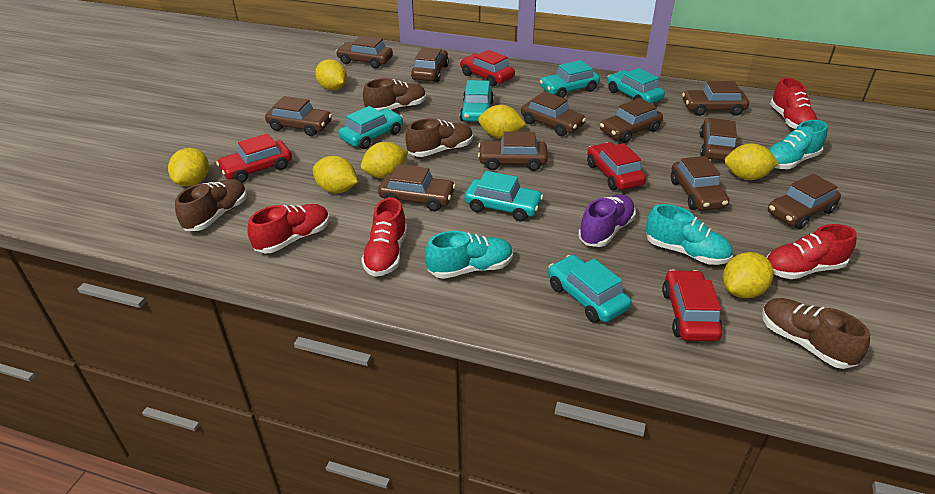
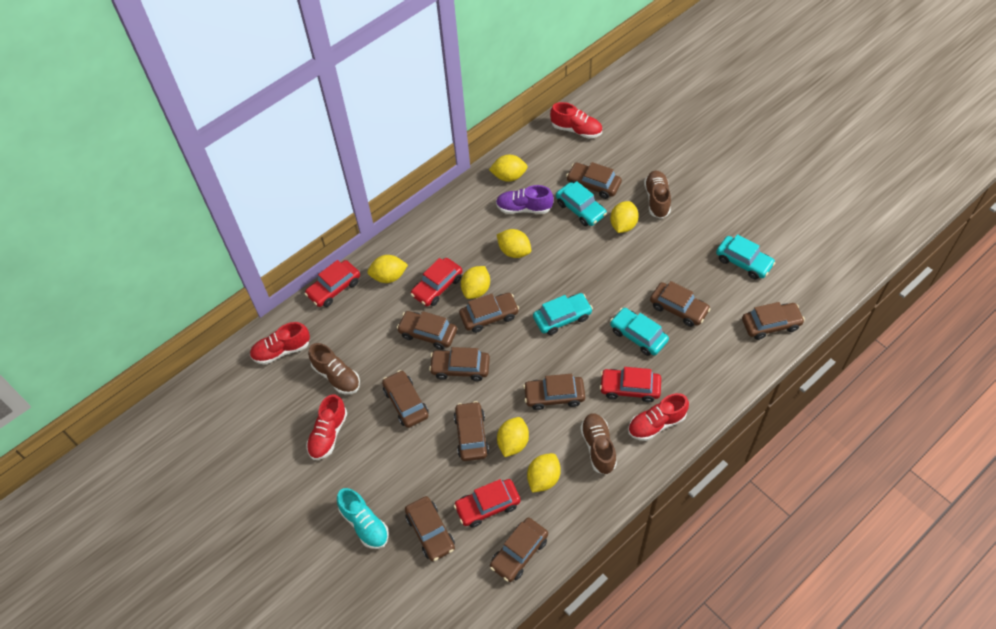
brown shoe: [175,179,247,231] [363,78,426,111] [405,118,473,157] [762,298,870,369] = 4 -> [308,343,360,394] [580,413,617,475] [644,170,671,219] = 3
turquoise car: [338,106,403,149] [460,80,494,122] [464,171,544,221] [540,60,600,98] [548,255,632,323] [607,68,665,104] = 6 -> [533,293,593,335] [556,181,607,226] [610,308,669,356] [716,234,775,280] = 4
turquoise shoe: [425,231,513,279] [646,204,733,265] [768,120,828,169] = 3 -> [337,488,389,549] = 1

